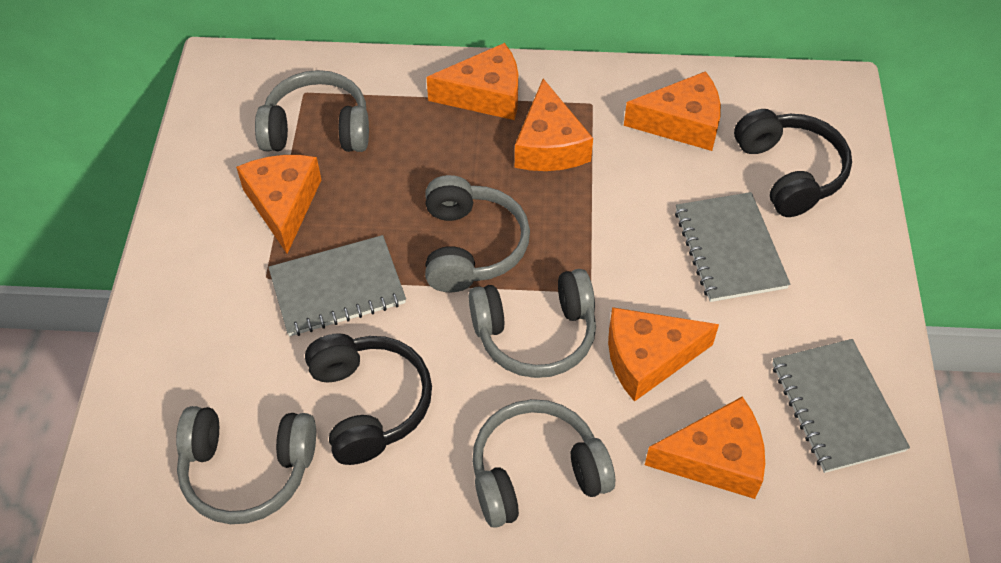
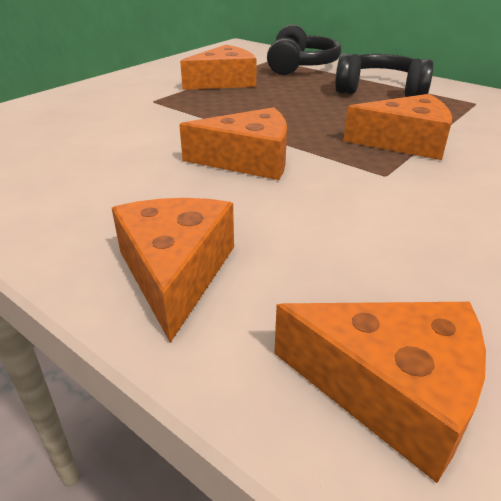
grey headphones: [176,406,316,524] [255,70,369,152] [425,175,530,293] [469,269,596,378] [472,399,615,528] = 5 -> none = 0
grey notebook: [268,235,406,336] [675,192,790,302] [772,339,910,473] = 3 -> none = 0
orange cheese: [236,155,321,254] [426,43,518,120] [515,79,593,171] [608,307,719,402] [624,71,721,151] [645,396,765,499] = 6 -> [112,198,234,343] [179,107,287,180] [180,45,257,90] [274,302,486,483] [344,94,452,160] = 5

